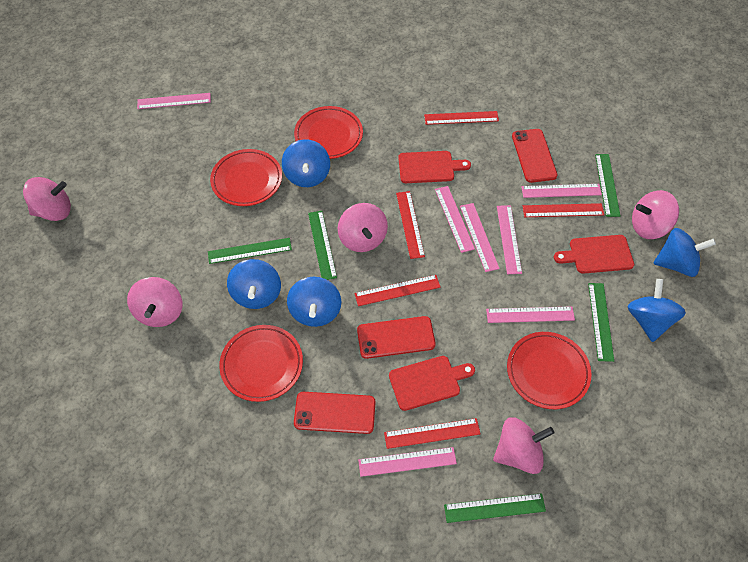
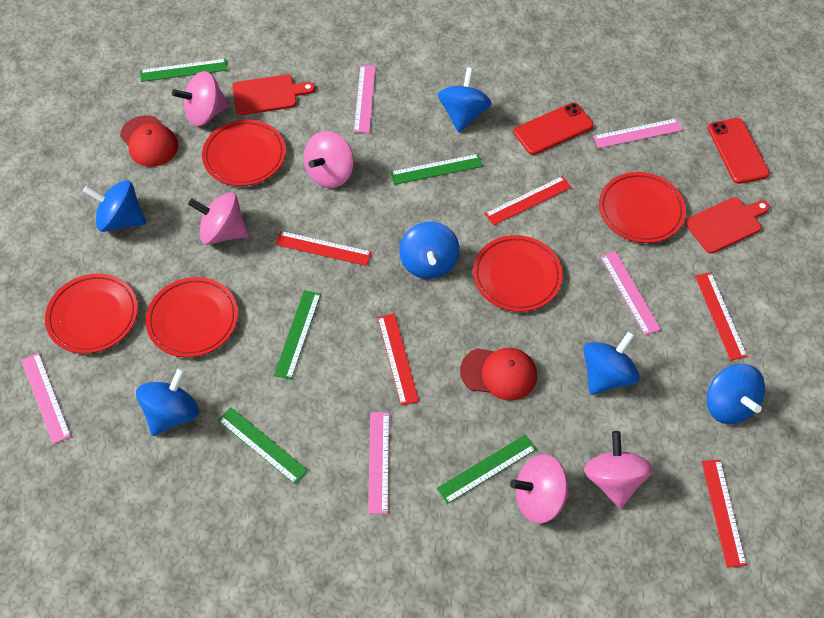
blue spinning top: [227,259,281,309] [282,139,330,187] [287,277,341,327] [628,279,686,342] [653,228,716,277] = 5 -> [83,180,146,232] [136,367,199,436] [399,222,460,279] [438,67,492,133] [583,331,640,395] [707,364,765,424] = 6
pink ruler: [137,93,211,109] [358,447,457,477] [435,186,475,253] [460,203,500,272] [486,306,575,323] [497,205,522,274] [521,184,602,198] = 7 -> [21,353,71,444] [354,65,376,133] [368,412,389,514] [593,118,682,148] [600,251,661,335] = 5
red cap: none = 0 -> [120,115,178,167] [460,348,537,401] = 2
red cutting board: [389,356,475,411] [398,151,471,183] [554,235,634,274] = 3 -> [232,75,315,115] [685,197,770,254] = 2
red phone: [294,392,375,434] [357,316,436,359] [512,129,558,183] = 3 -> [514,103,594,155] [708,118,770,184] = 2
red plate: [210,149,282,206] [219,325,303,402] [294,106,363,159] [507,332,591,409] = 4 -> [45,274,138,354] [145,277,238,357] [202,119,286,186] [473,235,562,312] [599,172,686,243] = 5

